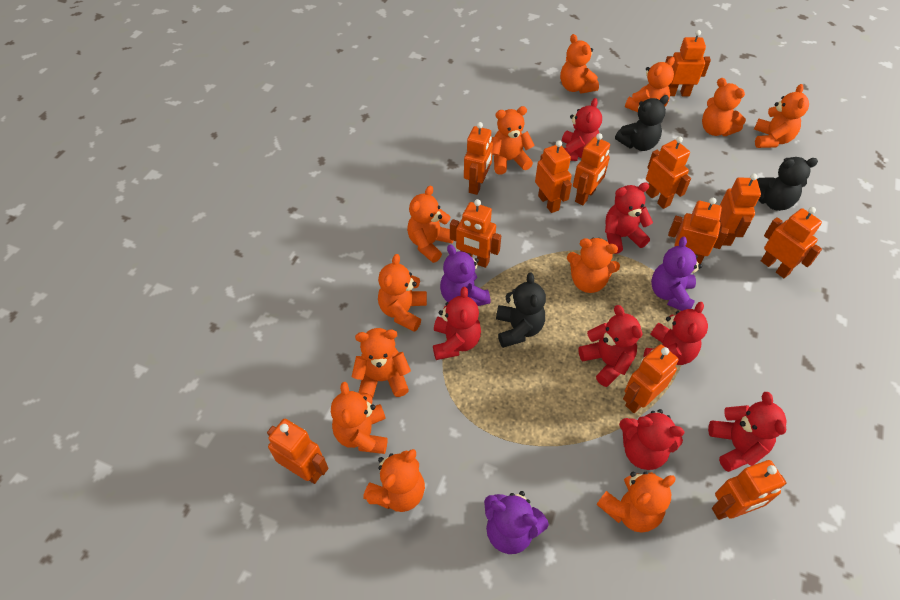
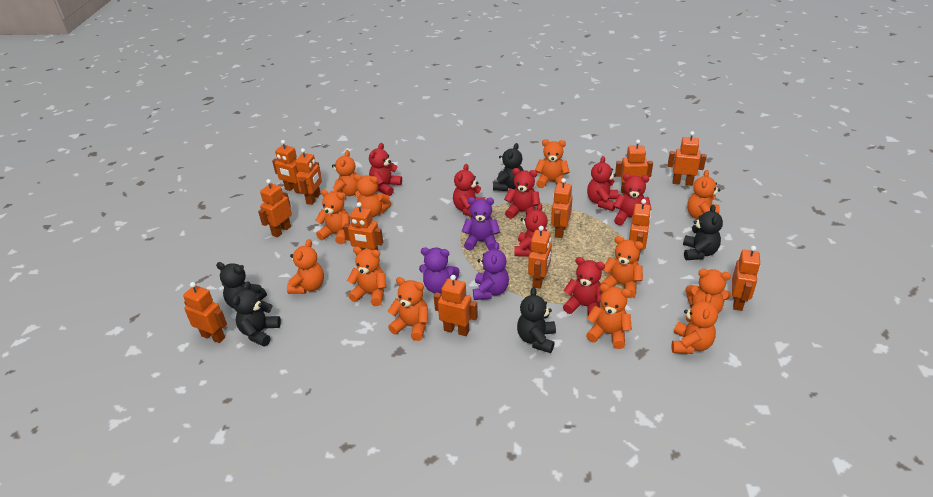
black teddy bear: [496,273,546,348] [615,95,669,151] [757,157,818,211] = 3 -> [216,262,267,309] [232,281,281,347] [493,143,523,191] [517,287,556,353] [683,204,723,260] = 5

